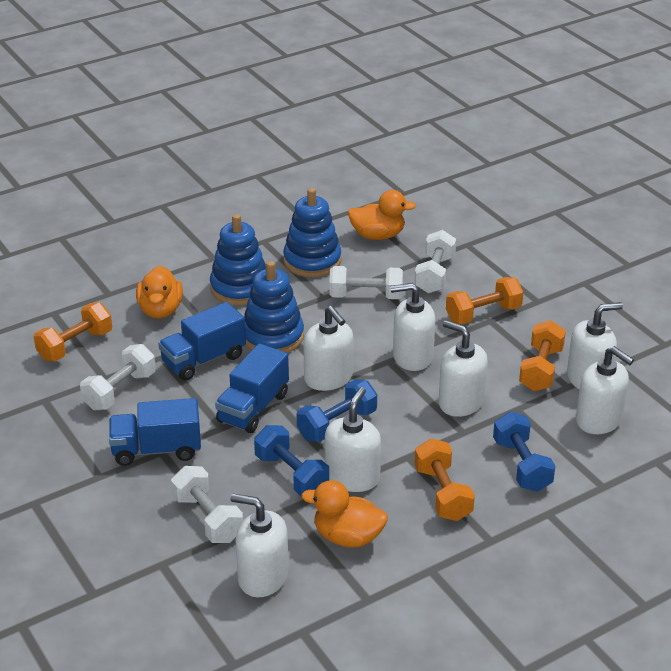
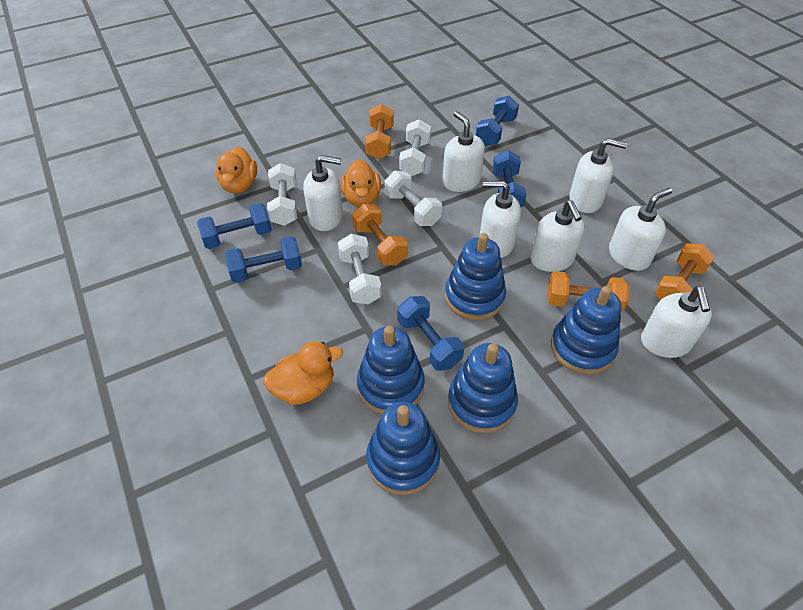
blue dumbbell: [254,425,329,496] [297,380,377,442] [493,412,555,492] = 3 -> [197,203,272,249] [225,237,302,283] [398,296,464,371] [476,96,519,146] [493,150,526,207] = 5
blue stacking toy: [210,214,266,305] [244,261,304,353] [283,188,341,277] = 3 -> [357,326,425,414] [366,402,440,495] [445,233,506,320] [448,343,518,433] [551,286,621,375] = 5
blue truck: [109,398,201,466] [158,302,246,381] [215,344,289,433] = 3 -> none = 0

